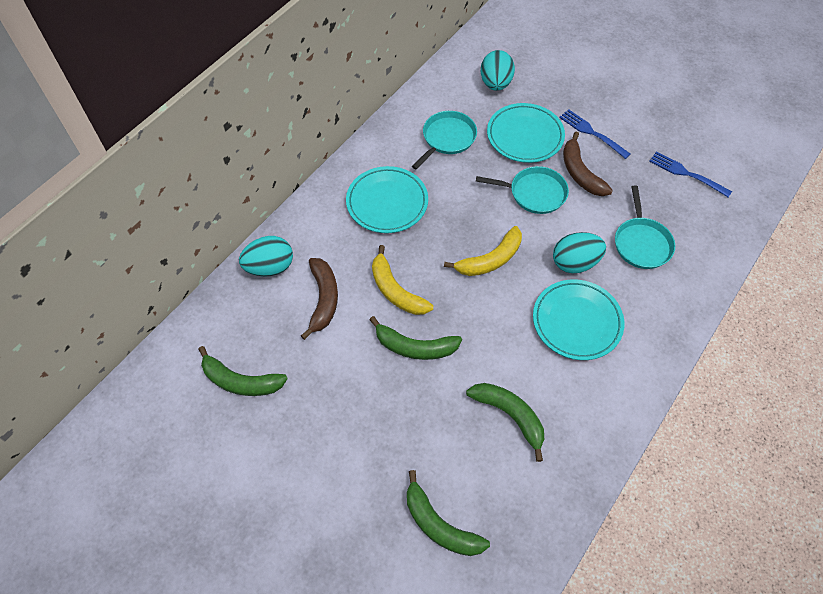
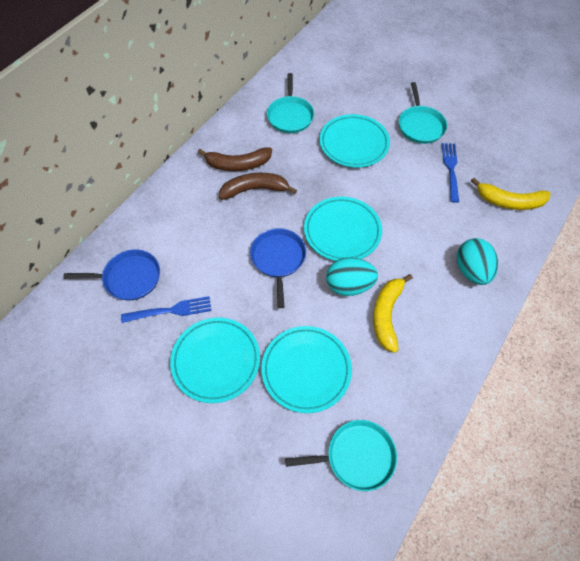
blue pan: none = 0 -> [64,249,160,301] [250,228,306,308] = 2
green banana: [198,346,288,396] [369,316,462,360] [407,470,490,556] [466,383,544,462] = 4 -> none = 0
turquoise egg: [239,236,293,277] [481,50,515,91] [553,232,606,273] = 3 -> [326,257,378,296] [457,238,498,285] = 2
turquoise plate: [346,166,428,233] [487,103,565,163] [533,280,624,360] = 3 -> [170,318,260,403] [261,326,352,413] [304,197,382,261] [320,114,390,168] = 4

